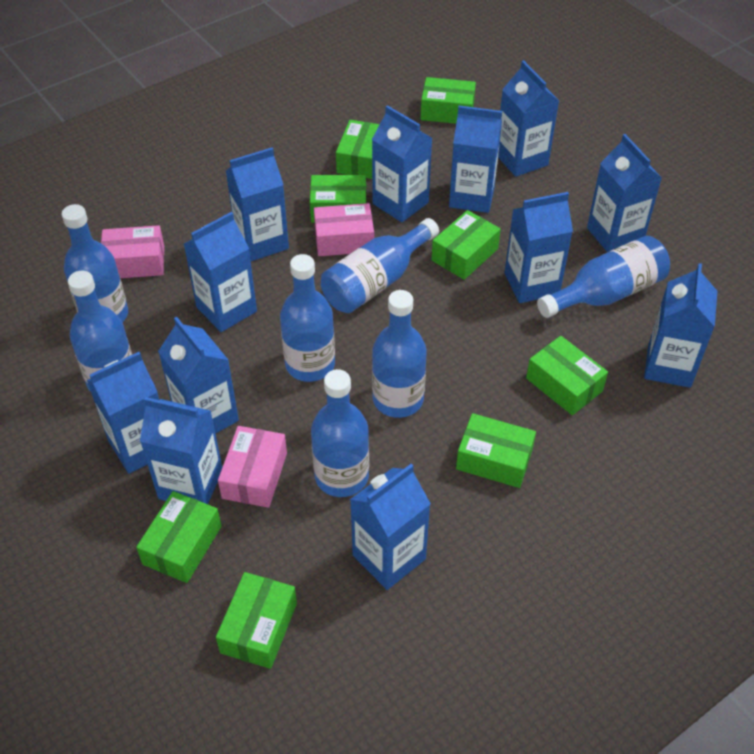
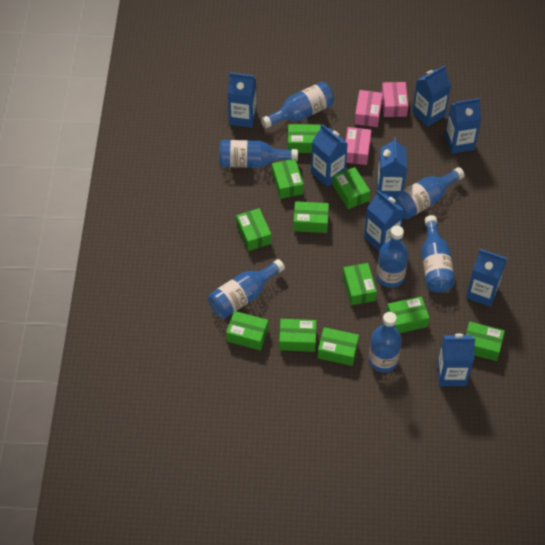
blue carton: [87,352,159,474] [140,397,222,504] [158,317,239,434] [184,212,257,332] [226,148,289,261] [350,464,431,590] [372,105,432,222] [449,106,502,213] [498,60,559,177] [505,192,573,303] [587,134,662,252] [644,263,717,388] = 12 -> [227,72,257,128] [311,124,348,187] [364,190,404,252] [377,137,407,198] [412,65,451,127] [437,334,475,386] [445,98,482,154] [466,249,507,307] = 8
green box: [136,491,221,583] [216,572,297,669] [310,175,366,223] [336,120,380,179] [421,77,476,124] [432,210,501,280] [456,413,536,488] [526,336,608,415] = 8 -> [226,311,268,350] [236,208,272,251] [272,159,304,199] [279,319,316,352] [288,124,321,153] [293,201,329,233] [317,327,359,366] [333,167,370,209] [343,263,377,305] [387,296,429,333] [466,322,505,361] = 11

